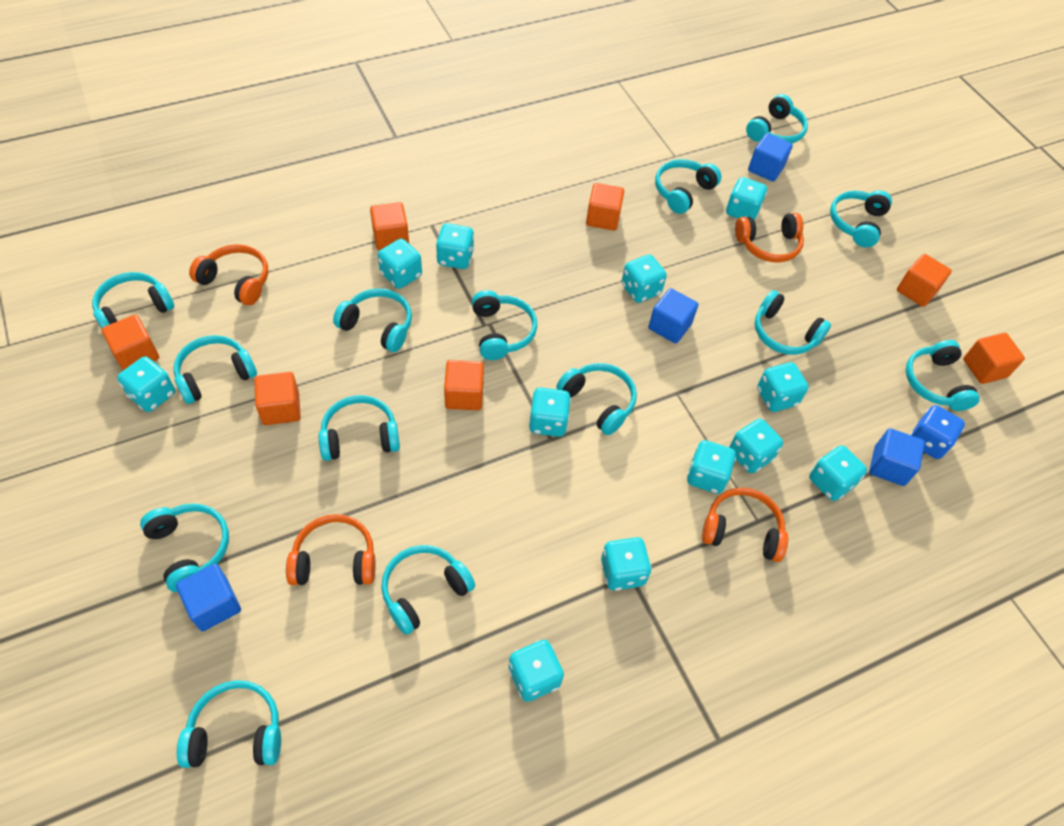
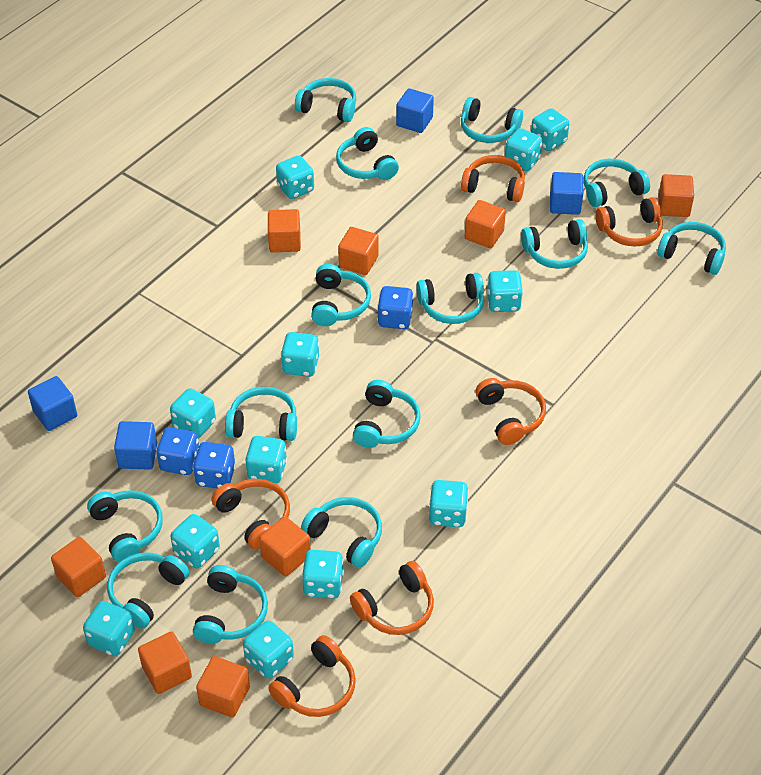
blue dice: [910,405,965,459] = 1 -> [156,427,199,475] [193,442,236,489] [377,286,414,329] = 3
orange cube: [101,315,159,370] [254,372,301,425] [370,202,409,251] [444,360,484,410] [586,183,624,231] [897,254,952,307] [963,333,1025,384] = 7 -> [51,537,106,597] [138,631,192,694] [196,656,250,718] [259,517,311,577] [268,209,301,253] [338,227,379,275] [465,200,506,248] [658,174,694,217] = 8
orange headphones: [189,244,268,306] [286,514,375,585] [702,487,788,562] [735,213,804,262] = 4 -> [212,479,290,550] [268,635,356,717] [350,561,434,635] [461,155,525,202] [476,378,546,445] [595,197,663,247] = 6

